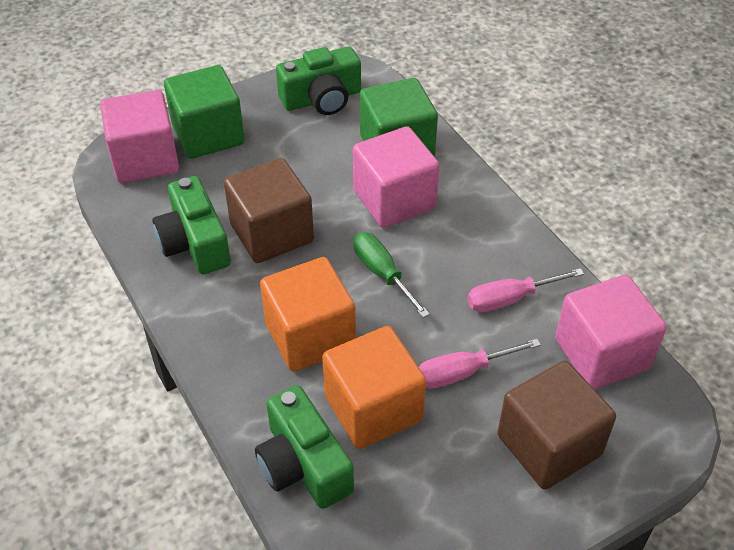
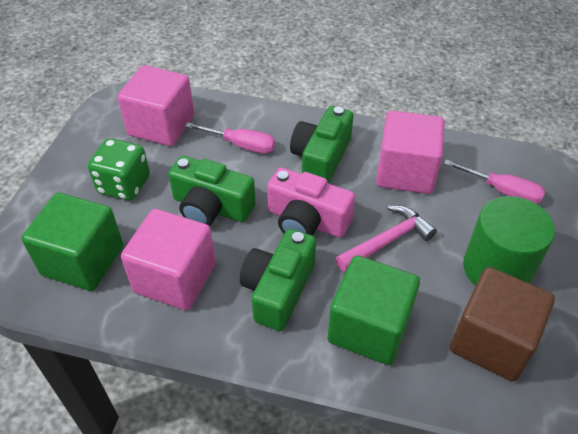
brown cube: [224,158,314,263] [497,361,616,490] = 2 -> [450,267,555,381] = 1
green cylinder: none = 0 -> [463,196,555,286] = 1
green dice: none = 0 -> [88,138,150,201] = 1
green screwdriver: [353,232,430,318] = 1 -> none = 0
orange cube: [260,257,356,372] [322,326,426,449] = 2 -> none = 0
pink camera: none = 0 -> [267,167,355,238] = 1
pink hammer: none = 0 -> [335,205,437,272] = 1

